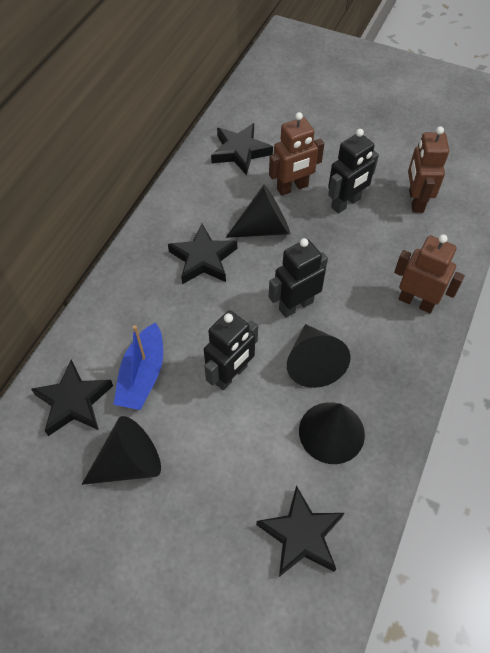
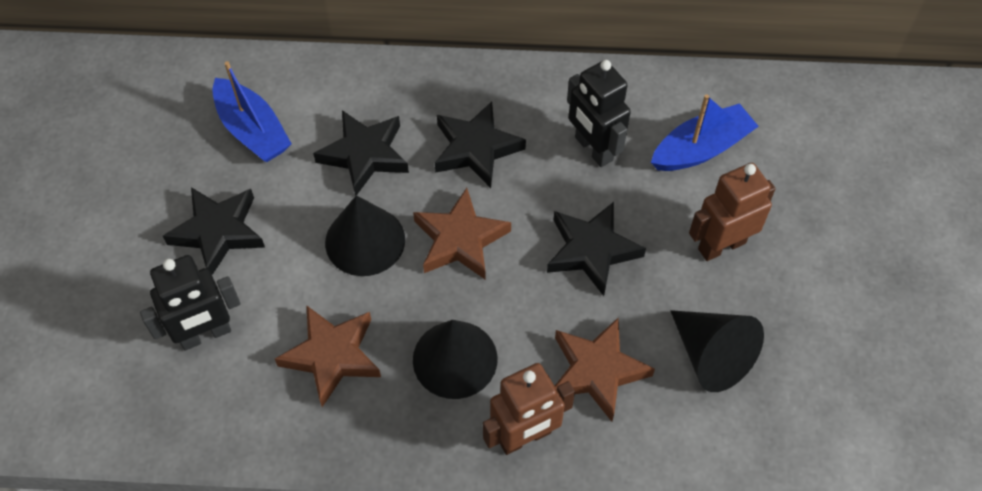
black cone: [82,416,161,485] [226,184,290,238] [287,324,351,388] [299,402,365,464] = 4 -> [325,195,405,276] [413,320,498,399] [670,310,764,392] = 3
black robot: [204,310,258,390] [269,238,328,318] [328,129,379,213] = 3 -> [140,255,241,350] [567,60,631,167] = 2
blue boat: [113,322,163,410] = 1 -> [212,61,292,162] [651,94,759,171] = 2
brown robot: [269,112,324,196] [394,234,465,313] [408,126,449,213] = 3 -> [483,363,575,455] [689,163,776,261] = 2
brown star: none = 0 -> [275,305,381,407] [413,188,511,279] [555,318,655,422] = 3

